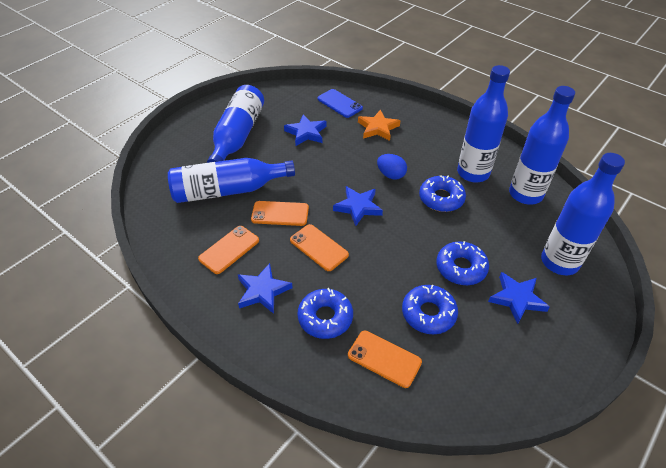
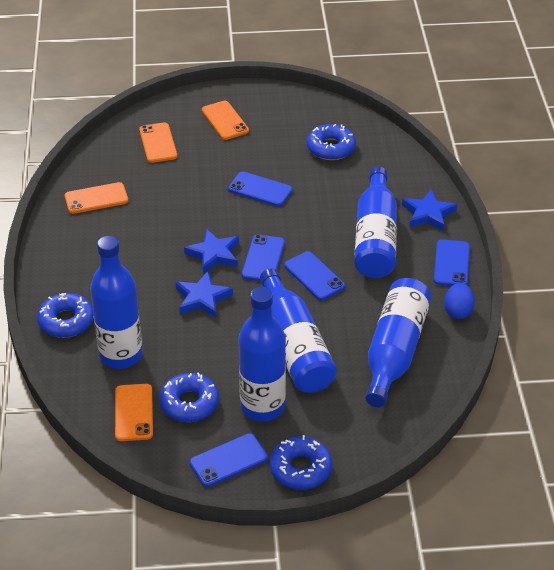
blue phone: [318,89,363,118] = 1 -> [190,433,268,487] [228,172,292,206] [241,234,285,281] [284,251,345,300] [434,239,470,286] = 5
blue star: [238,263,293,314] [284,114,326,146] [333,186,383,226] [488,272,550,324] = 4 -> [175,271,233,318] [184,229,239,274] [402,189,457,231] = 3
orange star: [358,110,400,141] = 1 -> none = 0

